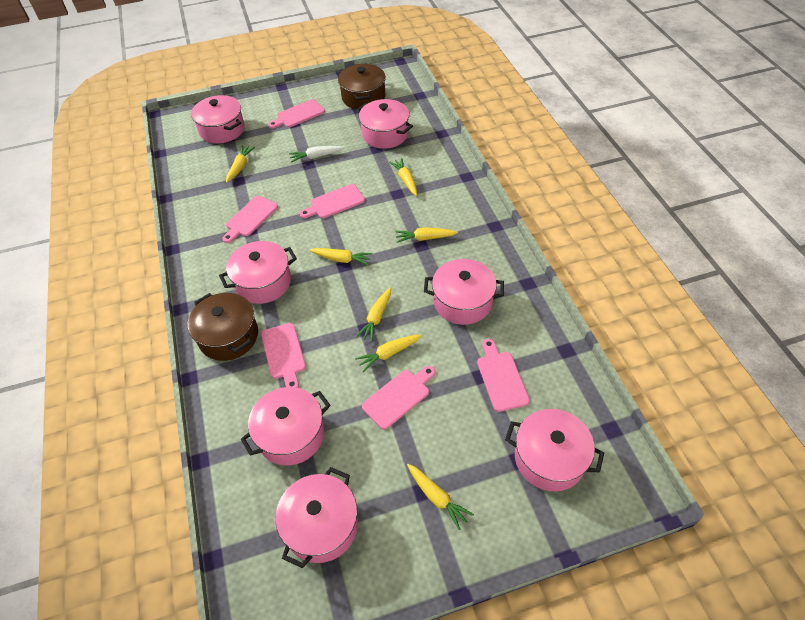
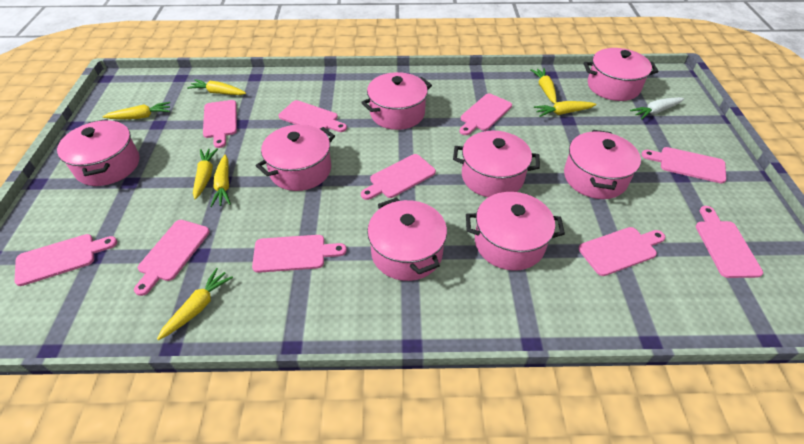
brown pot: [188,293,258,361] [338,64,386,109] = 2 -> none = 0
pink cutting board: [222,196,278,243] [261,323,306,388] [268,99,325,128] [300,184,365,218] [362,366,435,429] [477,339,530,412] = 6 -> [15,234,117,286] [134,220,210,296] [203,100,237,148] [252,235,347,273] [279,100,347,132] [361,154,436,200] [460,93,512,135] [578,227,665,276] [641,147,726,183] [696,206,763,278] = 10
pink pot: [191,95,245,144] [219,241,297,304] [240,387,330,466] [275,467,358,568] [356,99,413,149] [424,259,504,325] [505,409,604,491] = 7 -> [57,119,139,186] [256,124,335,191] [361,72,432,130] [367,198,447,281] [453,131,540,197] [466,192,565,271] [564,130,641,199] [584,48,658,101] = 8

